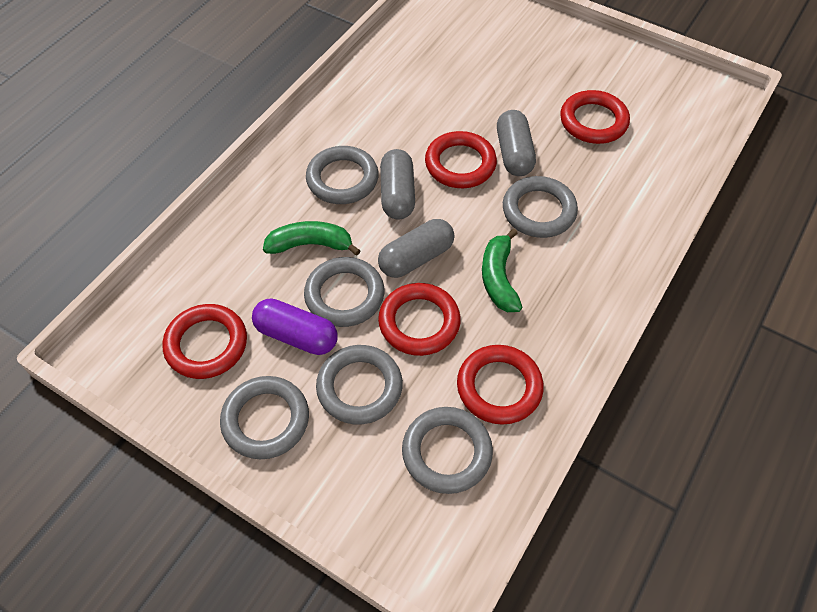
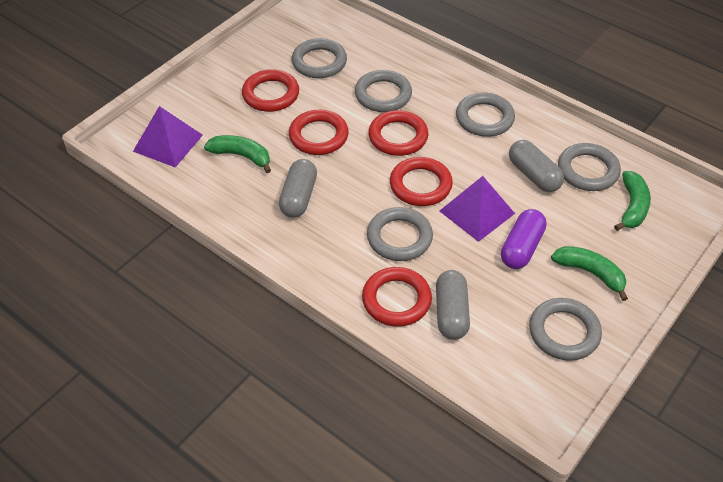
green banana: [263,221,361,256] [482,229,522,312] = 2 -> [204,135,271,173] [551,246,628,301] [614,171,651,231] = 3
purple pyramid: none = 0 -> [133,106,203,168] [440,176,515,242] = 2

